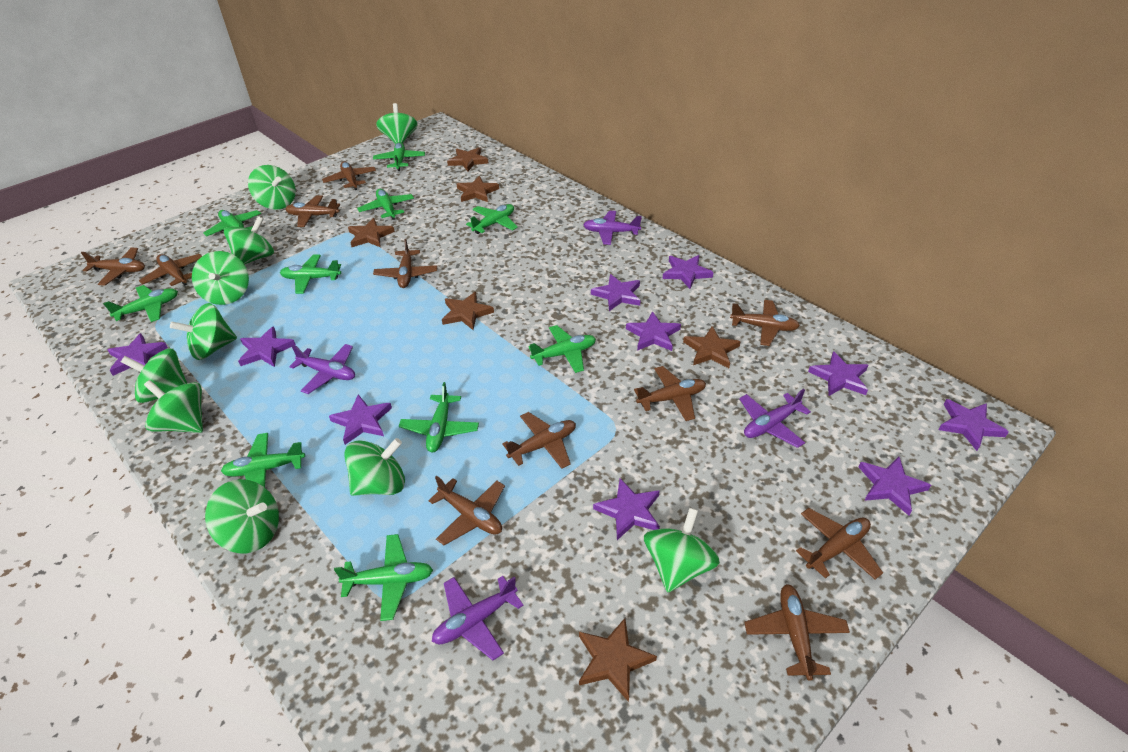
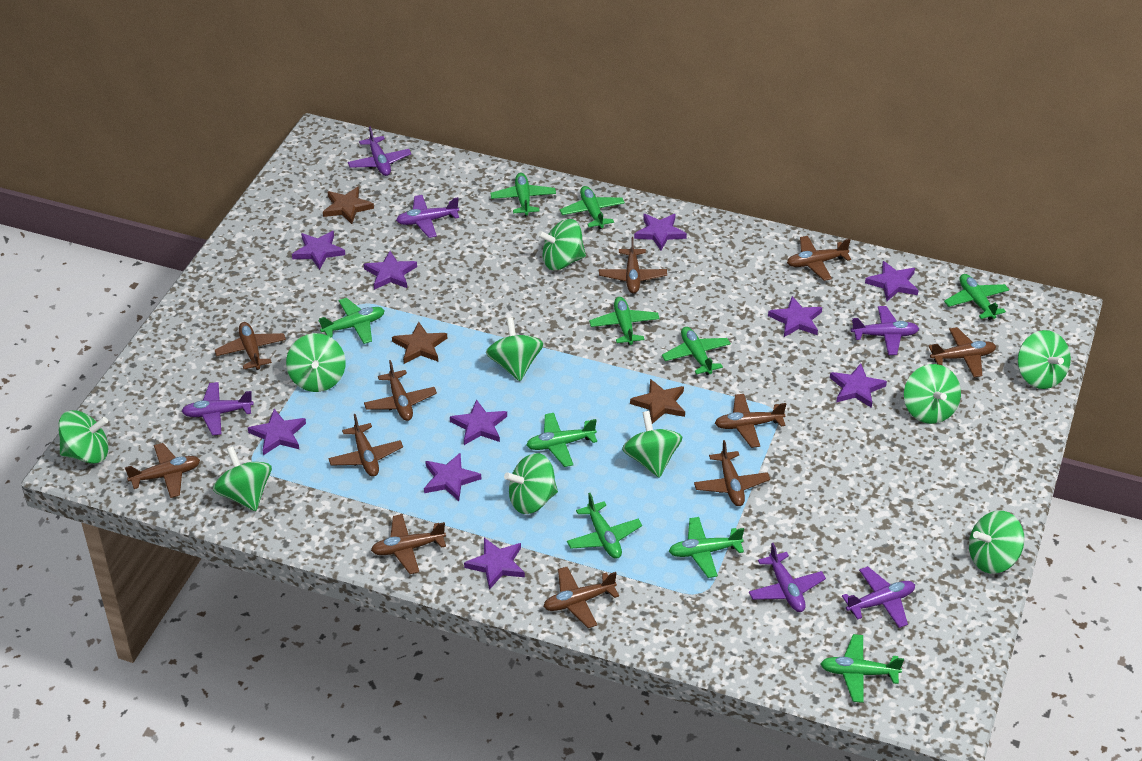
brown star: [348,218,395,247] [442,292,494,330] [447,147,488,171] [457,176,499,202] [579,618,657,702] [683,326,741,368] = 6 -> [323,186,374,224] [392,322,448,364] [630,379,685,424] = 3
purple plane: [289,344,355,394] [432,576,524,660] [583,211,642,245] [739,389,811,448] = 4 -> [181,382,254,436] [348,127,411,176] [396,195,459,238] [749,543,826,612] [842,566,915,628] [851,306,919,355] = 6

